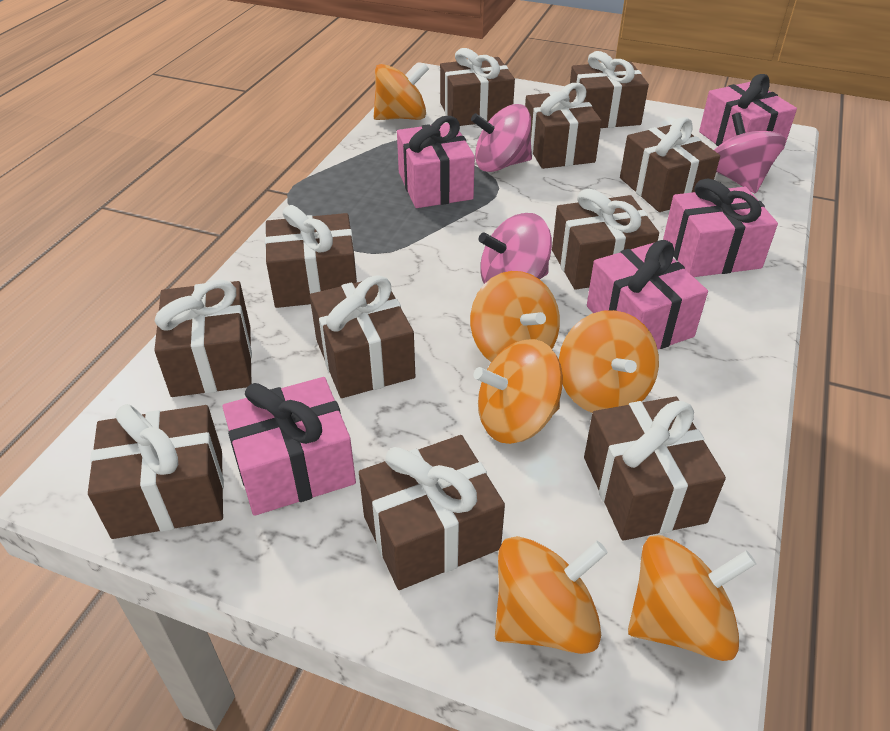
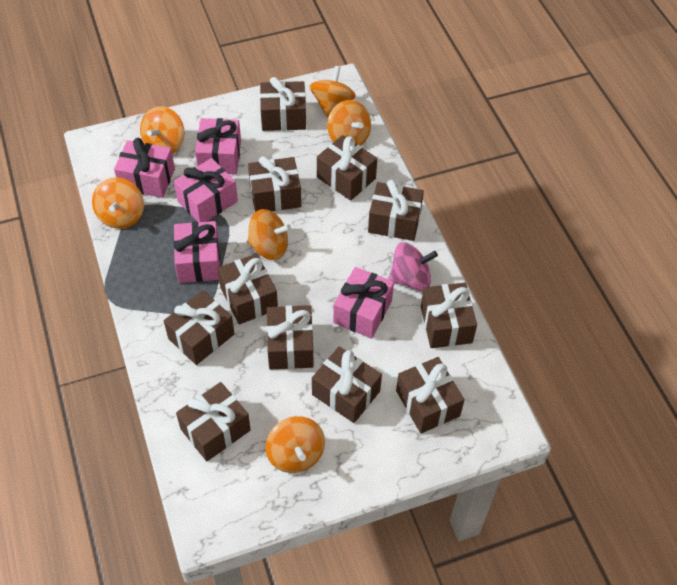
pink spinning top: [471,104,532,172] [478,213,552,284] [714,112,786,193] = 3 -> [389,242,438,291] = 1

